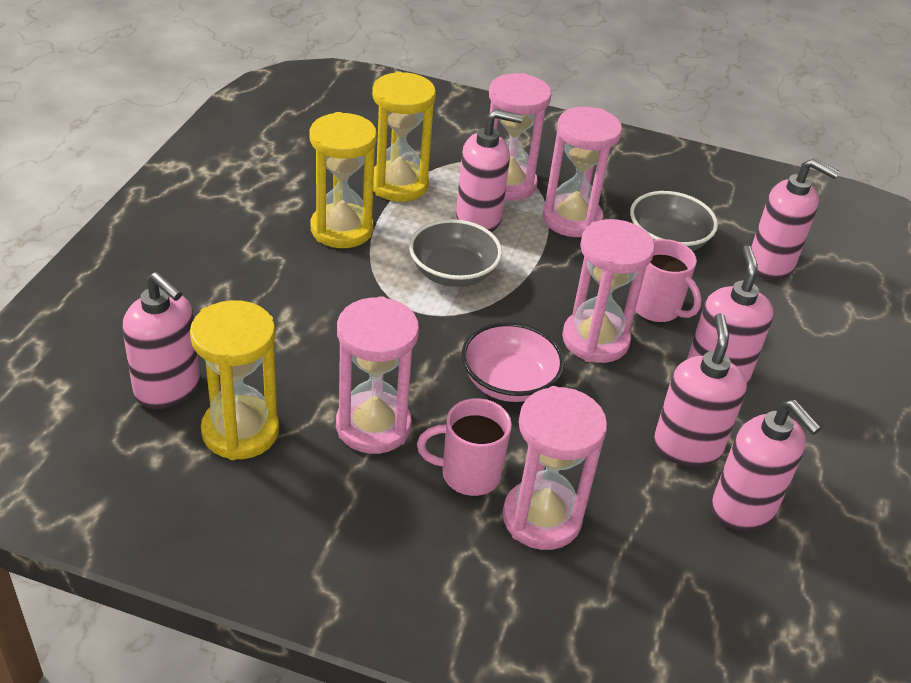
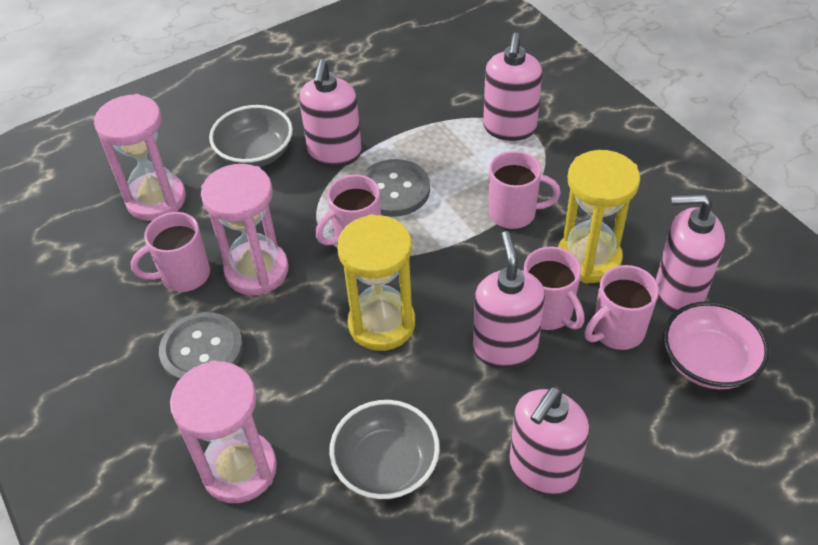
grey button: none = 0 -> [159,312,243,382] [362,159,430,217] = 2
pink hourglass: [336,296,419,454] [489,73,551,201] [503,386,607,550] [543,107,622,237] [562,219,655,363] = 5 -> [94,94,186,221] [170,360,277,503] [201,164,289,296] = 3
pink mug: [417,398,512,496] [635,239,701,322] = 2 -> [131,212,210,292] [316,175,381,245] [489,151,561,229] [524,247,584,330] [584,265,659,350] = 5
pink soap dispenser: [122,272,200,409] [456,109,523,232] [654,313,747,467] [687,245,774,384] [712,400,821,531] [751,158,840,280] = 6 -> [299,59,362,167] [473,231,545,368] [483,33,542,141] [509,386,589,496] [656,194,725,312] = 5
yellow hourglass: [190,300,279,460] [310,112,377,248] [372,71,436,202] = 3 -> [337,214,415,351] [558,150,640,284] = 2

